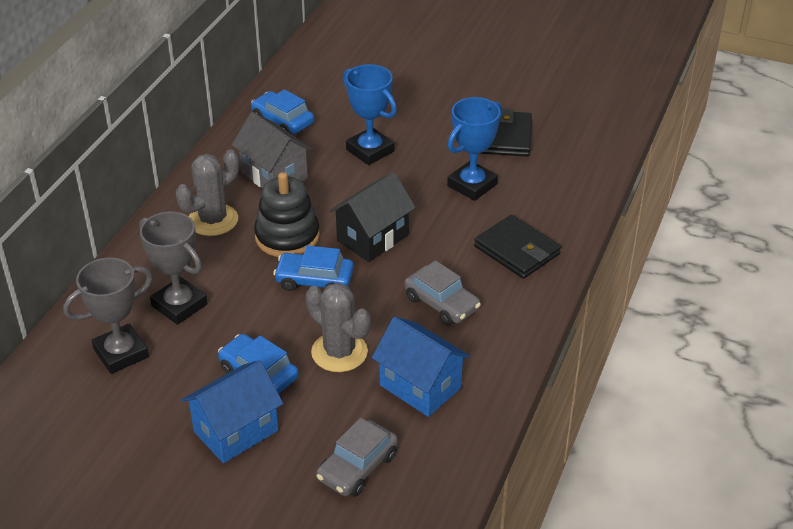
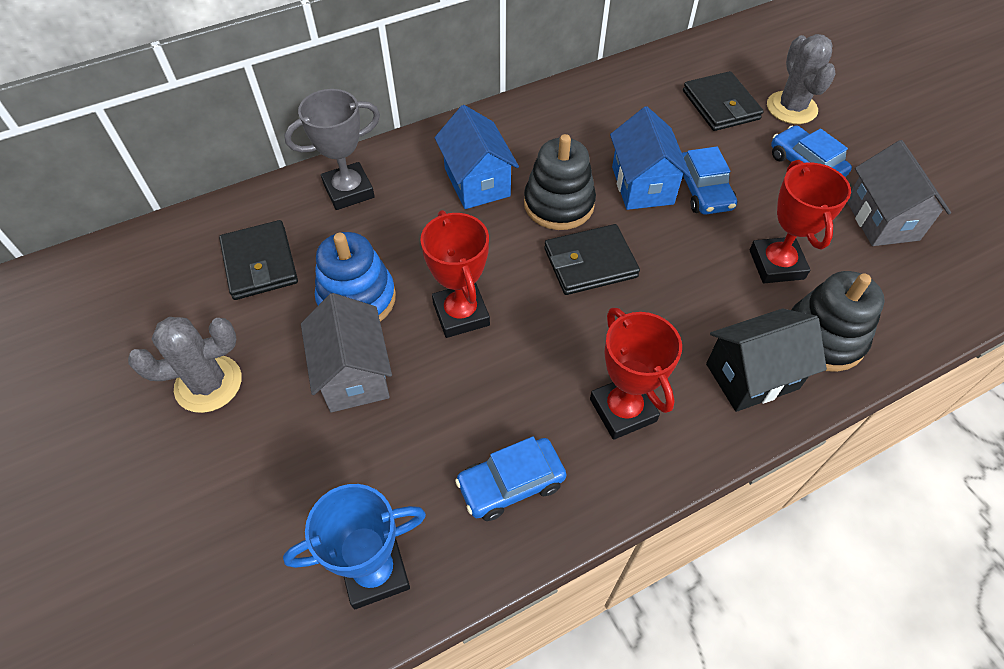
black stacking toy: [254,172,320,257] = 1 -> [524,134,596,230] [791,271,885,372] = 2
black wallet: [474,215,561,279] [481,108,532,156] = 2 -> [219,220,298,300] [544,224,640,295] [683,71,764,131] = 3
blue stacking toy: none = 0 -> [315,232,396,322] = 1
blue trophy: [343,64,397,165] [447,97,502,201] = 2 -> [283,484,426,609] = 1
grey car: [316,418,398,497] [404,260,481,326] = 2 -> none = 0
grey house: [232,112,313,188] = 1 -> [301,293,392,412] [847,140,951,246] = 2
grey trophy: [63,258,153,374] [139,211,208,325] = 2 -> [284,89,380,210] = 1
red trophy: none = 0 -> [420,210,490,338] [590,308,682,440] [750,160,851,283] = 3

